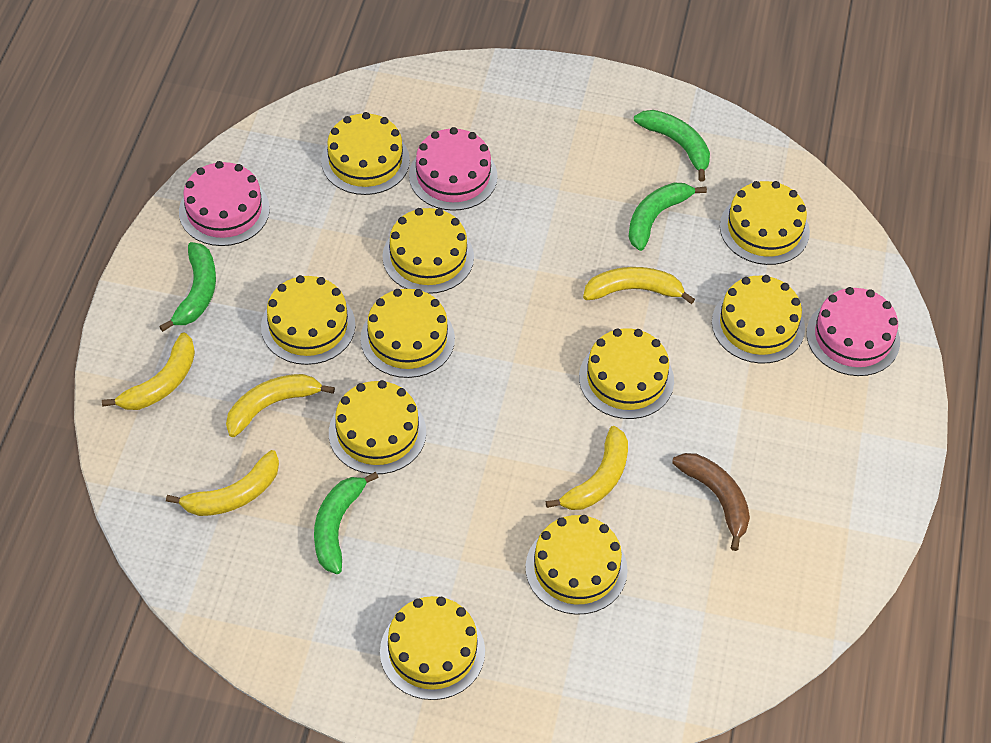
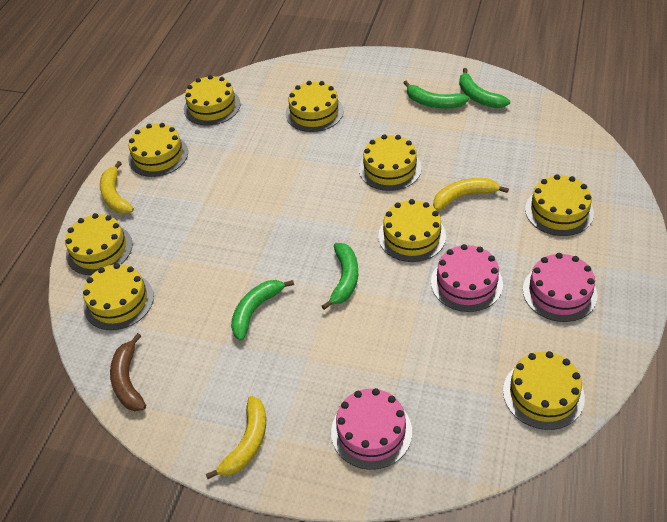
yellow banana: [102,332,195,410] [166,450,279,516] [226,374,335,437] [546,426,628,510] [583,267,695,304] = 5 -> [100,161,134,214] [206,396,266,479] [433,178,509,211] = 3
yellow cake: [261,275,355,365] [321,112,410,195] [329,380,426,474] [360,289,455,378] [380,596,485,700] [382,208,474,294] [525,515,628,615] [579,328,674,419] [712,275,805,363] [720,181,810,265] = 10 -> [65,213,133,275] [83,263,154,330] [128,123,188,177] [184,75,241,126] [286,81,343,132] [359,134,422,191] [378,199,446,262] [503,351,585,430] [525,174,594,236] = 9

